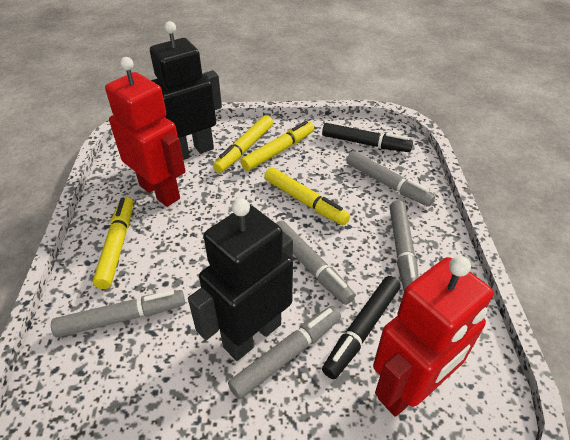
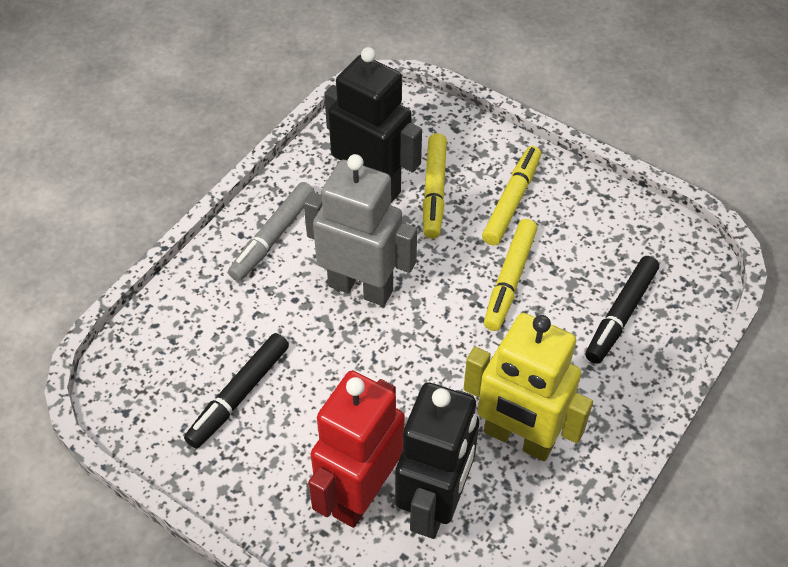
grey marker: [51,290,185,337] [228,306,341,399] [276,221,355,305] [346,151,435,207] [390,200,419,290] = 5 -> [228,182,315,281] = 1
grey robot: none = 0 -> [304,154,417,306] = 1
red robot: [105,57,186,207] [373,256,494,417] = 2 -> [308,371,405,528] = 1
yellow marker: [92,197,133,289] [213,115,273,173] [240,121,314,171] [264,167,350,225] = 4 -> [423,133,447,239] [482,146,541,245] [484,219,537,331] = 3
yellow robot: none = 0 -> [464,313,593,461] = 1

